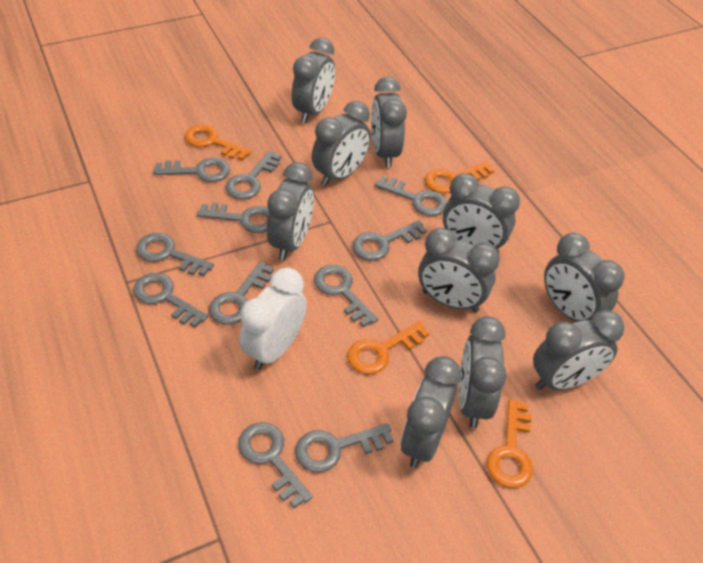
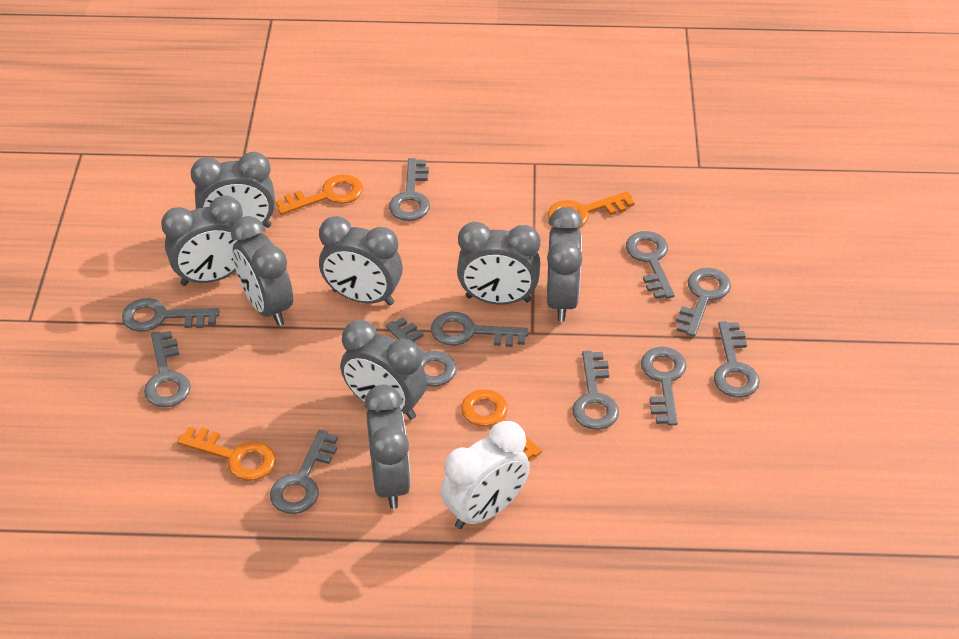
grey clock: [267,162,314,260] [292,38,335,123] [312,101,371,186] [371,77,407,168] [401,356,461,468] [418,228,500,312] [443,173,520,253] [459,316,507,428] [533,310,625,390] [544,233,625,322] = 10 -> [161,195,243,286] [191,152,275,228] [231,216,293,326] [319,216,403,306] [340,320,427,420] [364,385,411,509] [457,222,541,304] [547,207,583,321] = 8

